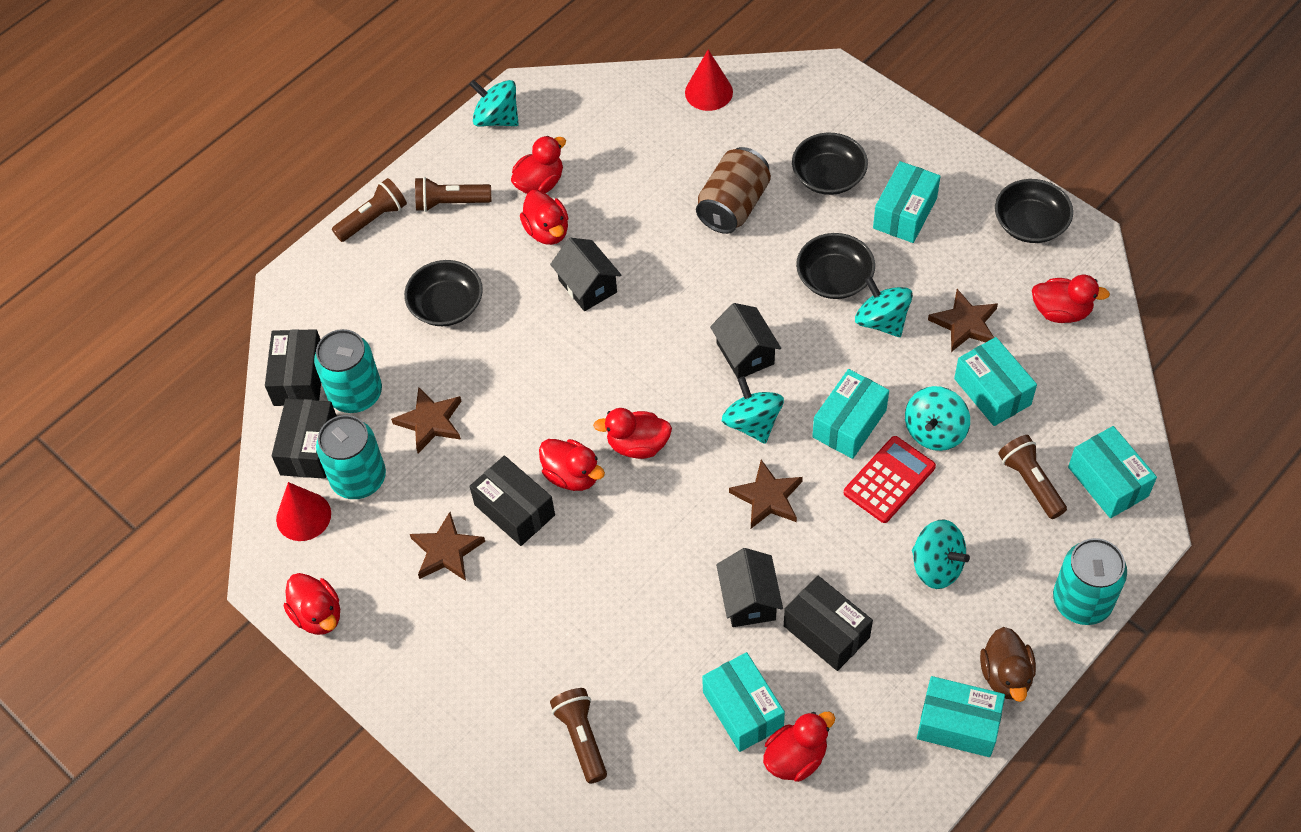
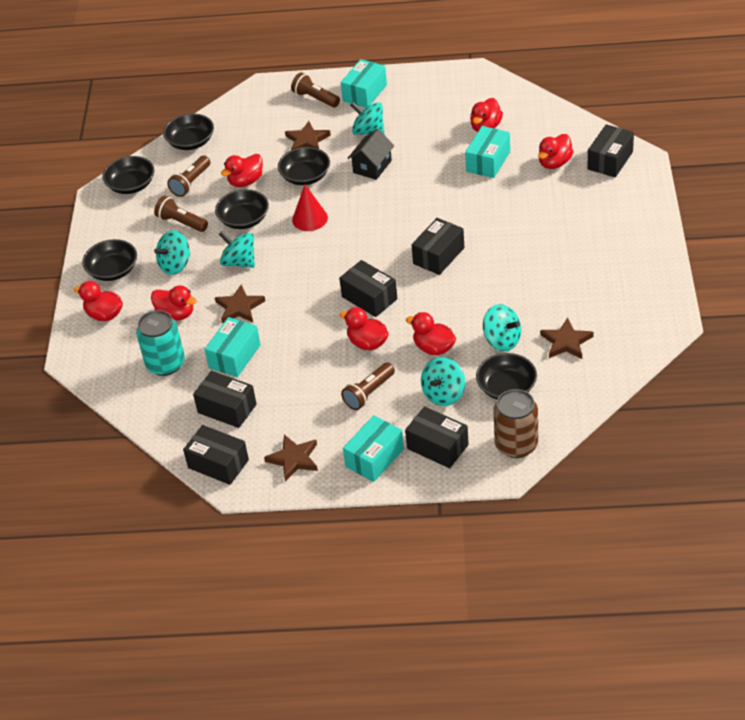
black bowl: [404,260,483,326] [792,133,868,195] [796,233,875,299] [995,179,1073,243] = 4 -> [82,239,137,281] [103,156,154,194] [163,114,214,150] [215,189,269,229] [278,147,330,185] [476,353,537,399] = 6
black box: [265,329,321,406] [272,398,337,479] [469,456,555,546] [784,576,873,671] = 4 -> [183,425,249,485] [193,371,257,428] [339,260,397,317] [405,406,469,468] [412,218,464,275] [587,124,634,177] = 6
black house: [550,238,622,311] [710,303,781,379] [716,548,783,627] = 3 -> [347,129,394,180] = 1
brown duck: [980,627,1036,702] = 1 -> none = 0
red calculator: [844,436,936,523] = 1 -> none = 0
red cone: [276,482,331,541] [685,50,733,111] = 2 -> [292,185,328,231] = 1
turquoise box: [702,652,785,752] [812,369,889,459] [873,161,941,243] [917,676,1005,757] [954,337,1037,426] [1068,426,1157,518] = 6 -> [205,317,261,377] [341,59,387,108] [343,415,404,482] [465,126,510,178] = 4
turquoise can: [314,329,382,413] [316,415,386,499] [1053,538,1127,625] = 3 -> [136,310,185,376] = 1

